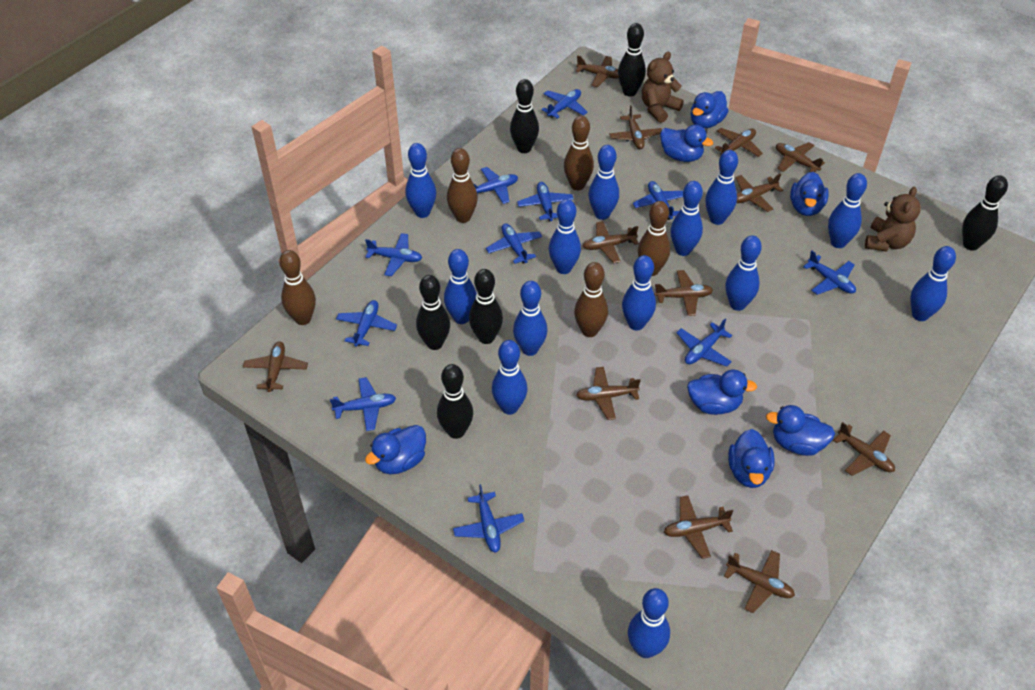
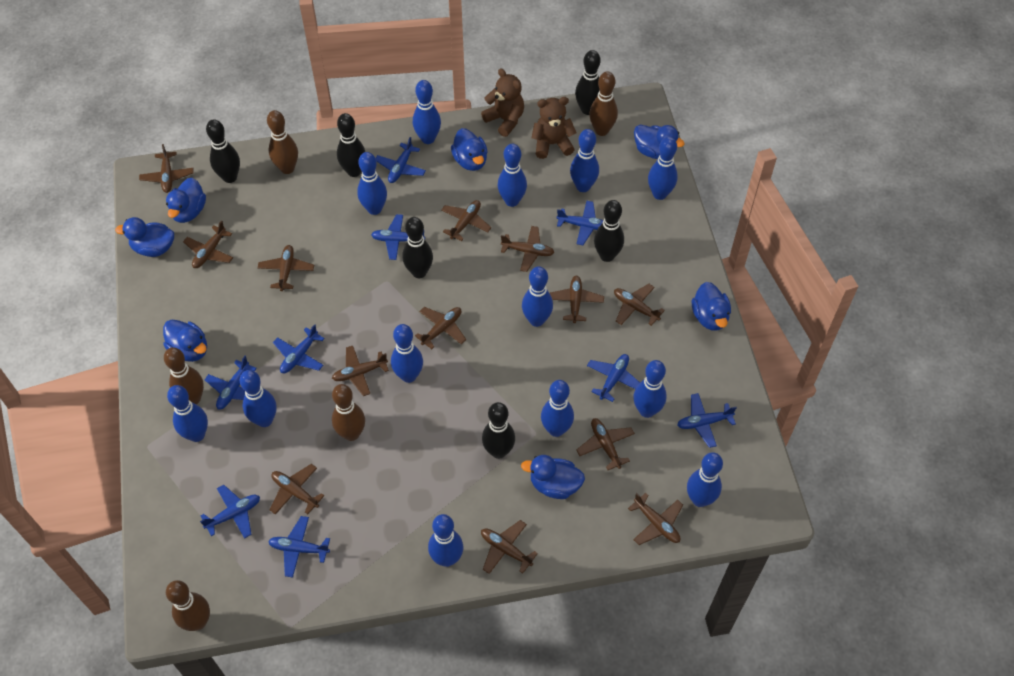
blue plane: [330,377,396,431] [336,300,397,347] [365,233,422,276] [453,484,524,552] [473,167,518,204] [486,223,542,264] [517,182,574,222] [541,89,588,119] [633,181,683,220] [676,319,732,367] [803,251,856,295] = 11 -> [200,485,260,539] [205,356,257,409] [268,516,330,578] [273,324,325,373] [371,214,425,260] [376,137,426,183] [557,201,603,245] [587,354,640,402] [677,393,737,448] = 9
brown plane: [243,341,308,392] [576,55,618,87] [576,367,641,420] [583,221,639,263] [609,105,662,149] [654,270,713,316] [664,495,733,559] [715,128,763,157] [724,550,795,613] [735,174,783,212] [776,142,825,172] [833,422,895,476] = 12 -> [139,144,194,193] [183,221,233,268] [258,245,314,291] [270,464,325,515] [332,346,389,396] [415,307,466,349] [441,200,492,241] [481,520,538,574] [501,226,555,272] [550,276,604,323] [576,418,635,470] [614,284,665,326] [628,493,683,545] = 13

